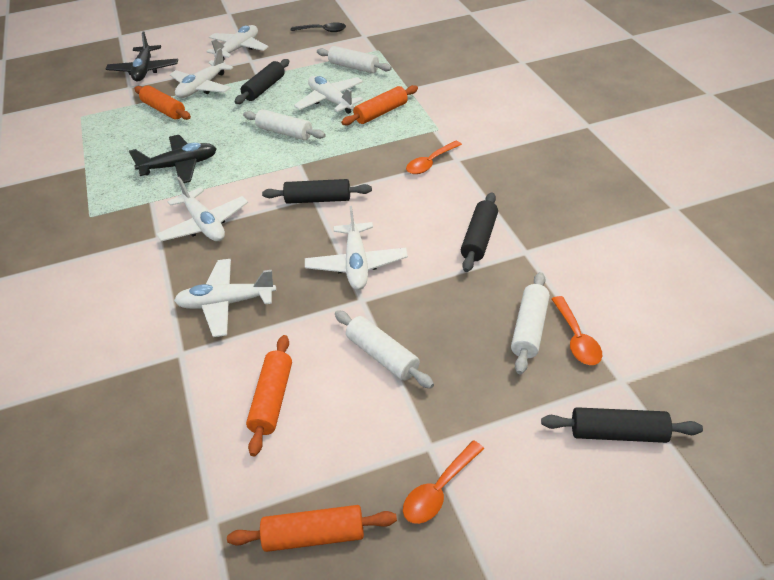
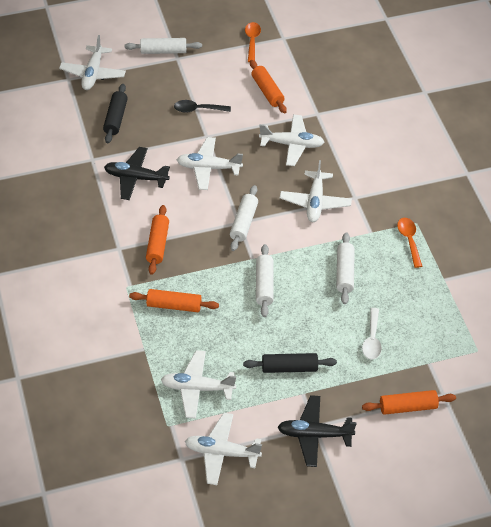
black rolling pin: [235,59,289,104] [262,179,372,204] [461,192,498,272] [541,407,703,443] = 4 -> [103,84,128,143] [243,353,337,373] = 2
orange spoon: [403,440,484,524] [406,140,462,174] [552,296,602,365] = 3 -> [245,22,261,62] [397,218,422,268] = 2
white spoon: none = 0 -> [362,308,382,359] = 1

